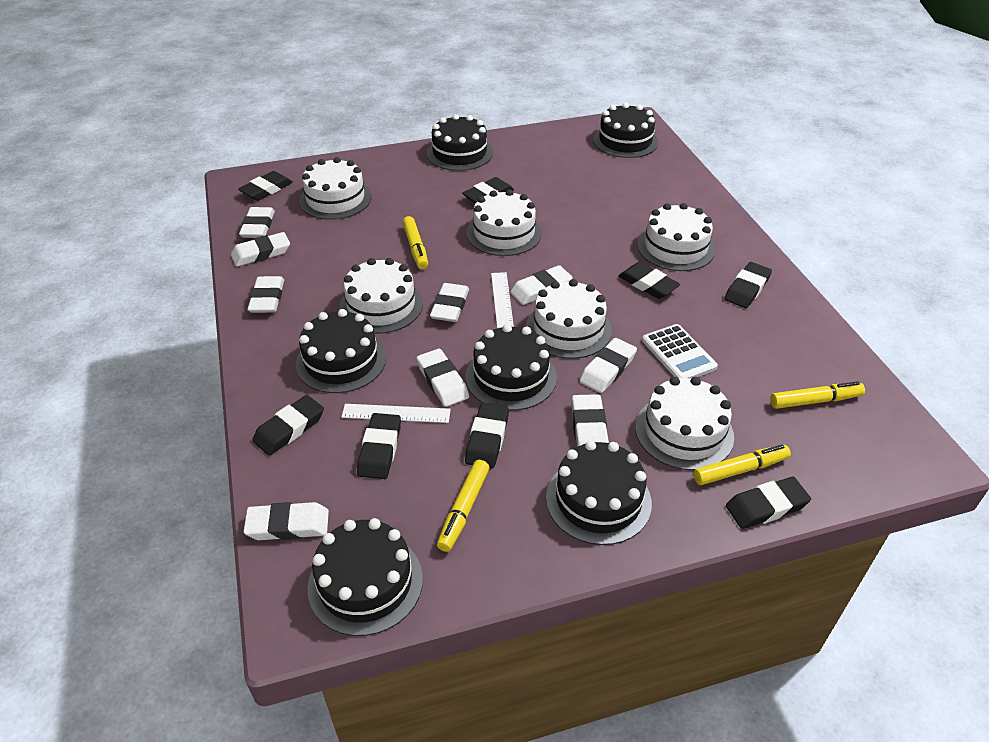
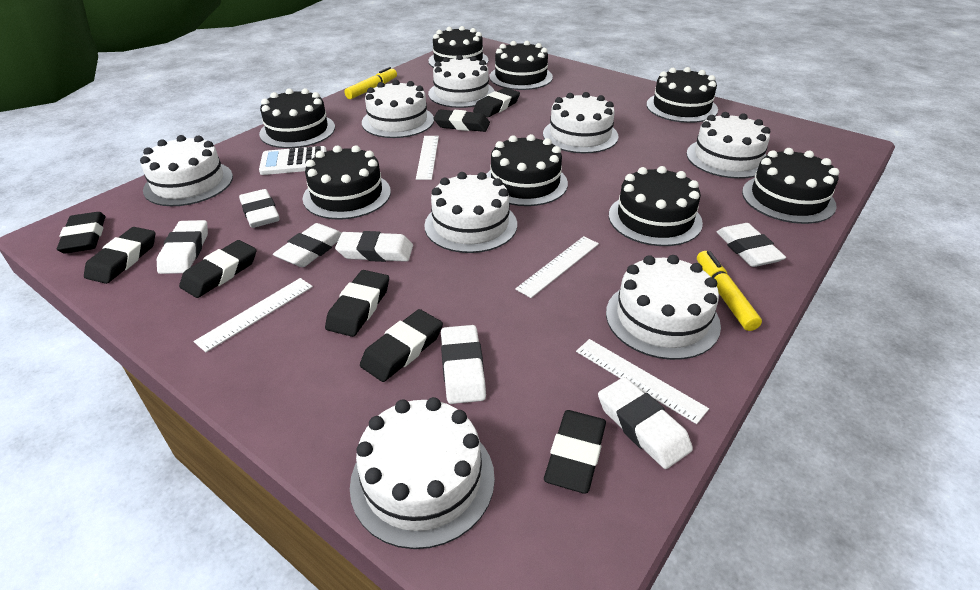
black cake: [296,309,386,393] [307,518,423,636] [427,114,493,171] [466,324,557,411] [546,440,652,545] [593,103,658,158] = 6 -> [259,88,335,148] [303,145,391,220] [428,26,488,68] [486,134,568,206] [489,41,553,90] [609,166,703,246] [646,67,718,123] [742,148,839,224] = 8
white cake: [299,157,372,220] [339,258,423,334] [466,189,542,256] [526,279,612,359] [635,377,734,470] [637,203,715,271] = 6 -> [140,135,233,206] [350,397,495,549] [362,80,434,138] [424,172,517,253] [428,55,494,108] [543,92,618,153] [606,255,721,360] [686,112,770,179] = 8
white eraser: [231,232,290,267] [239,207,275,238] [243,502,329,540] [247,276,284,313] [417,349,469,407] [430,283,469,322] [510,265,573,305] [572,394,609,447] [580,338,637,393] = 9 -> [157,220,208,274] [239,189,279,228] [273,223,341,267] [335,231,413,262] [441,325,486,404] [598,377,693,469] [717,223,786,267] = 7
white ruler: [341,404,451,423] [491,272,514,328] = 2 -> [193,278,313,352] [416,136,439,180] [515,236,599,298] [576,339,709,424] = 4
yellow marker: [402,216,428,269] [437,460,489,552] [694,444,791,485] [770,381,865,409] = 4 -> [344,67,397,99] [697,251,762,331] = 2

